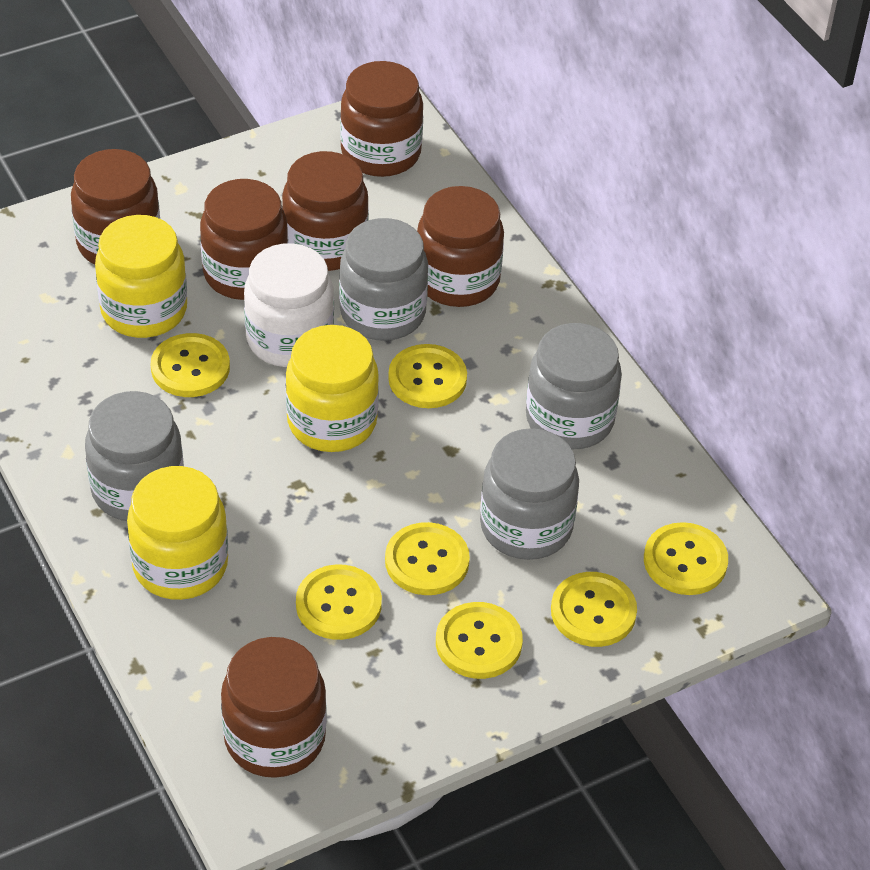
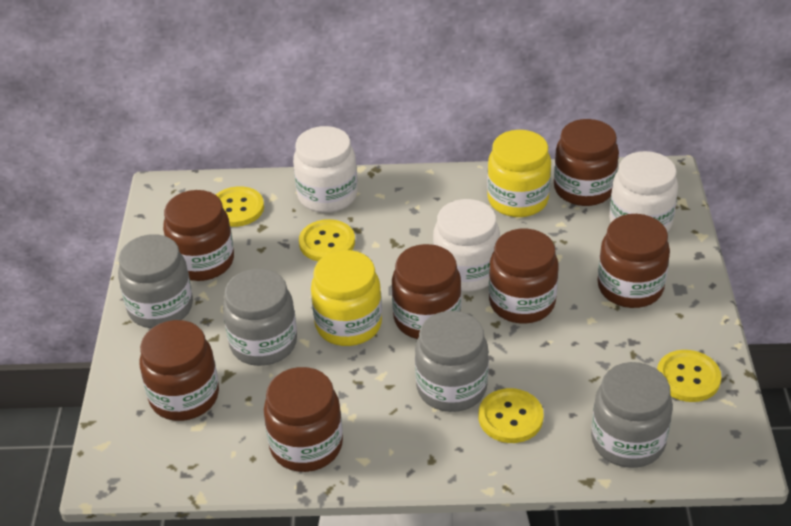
brown jar: [71,149,160,264] [200,179,288,300] [221,637,327,778] [282,151,369,271] [340,61,423,177] [417,186,504,307] = 6 -> [140,320,219,421] [163,190,234,281] [264,367,343,472] [392,244,462,339] [489,229,559,324] [554,119,619,206] [597,214,670,308] = 7
white jar: [244,243,334,367] = 1 -> [293,126,358,213] [433,199,500,292] [609,151,678,232] = 3
yellow button: [151,333,230,397] [296,564,382,640] [385,522,470,595] [388,344,467,408] [436,602,523,679] [551,572,637,647] [644,522,728,595] = 7 -> [216,186,264,227] [299,219,355,261] [479,388,544,443] [657,350,721,402] = 4
yellow jar: [95,215,187,338] [127,466,228,600] [286,325,379,452] = 3 -> [311,250,382,346] [487,130,551,217] = 2

